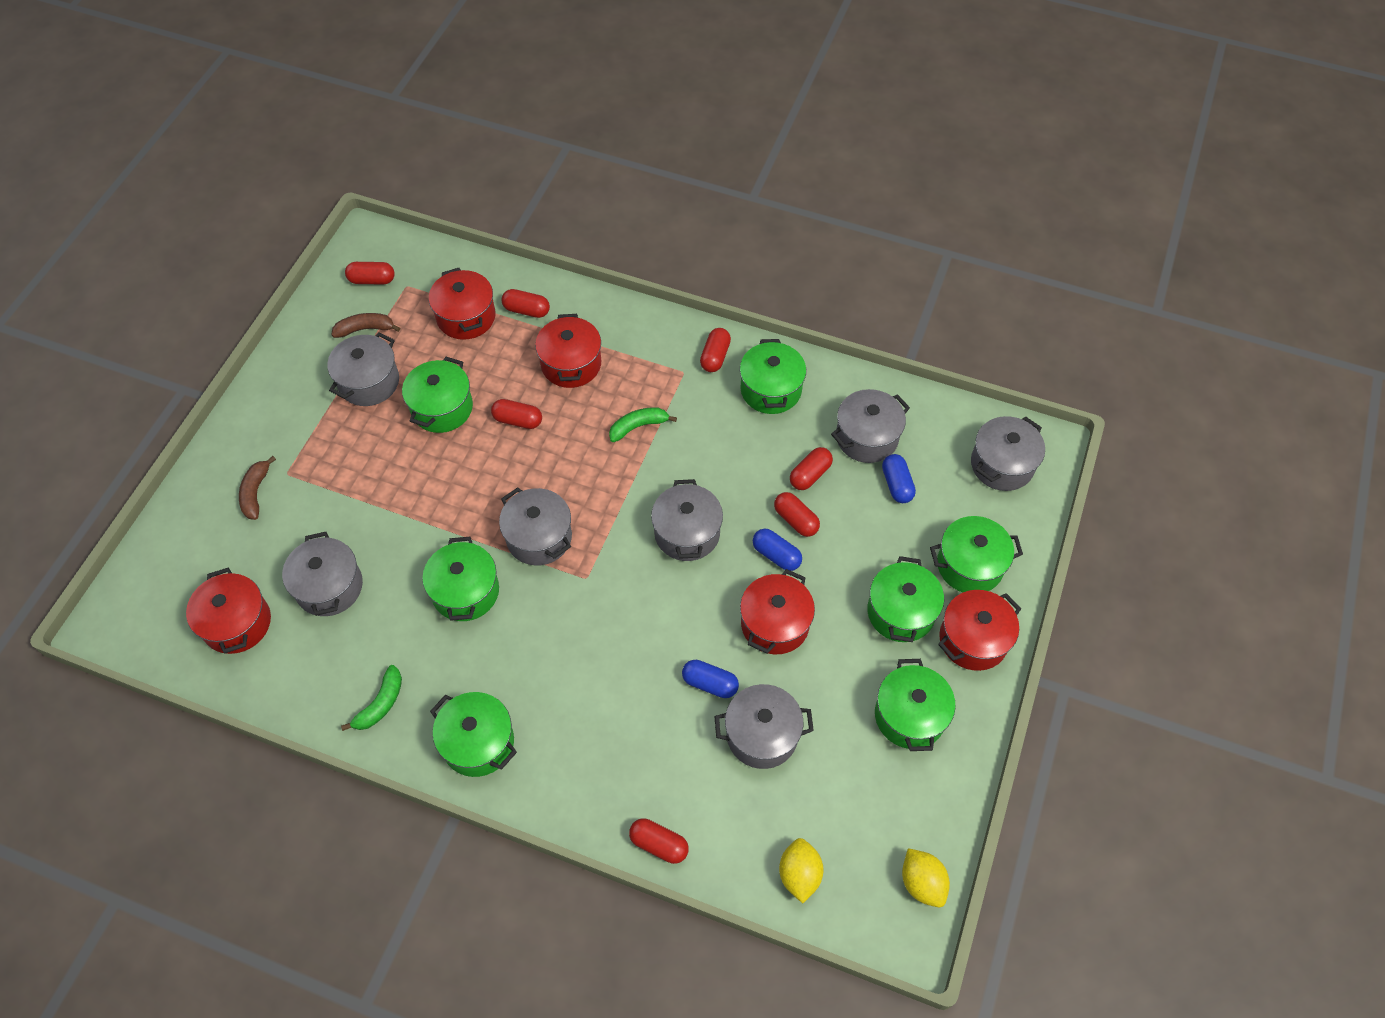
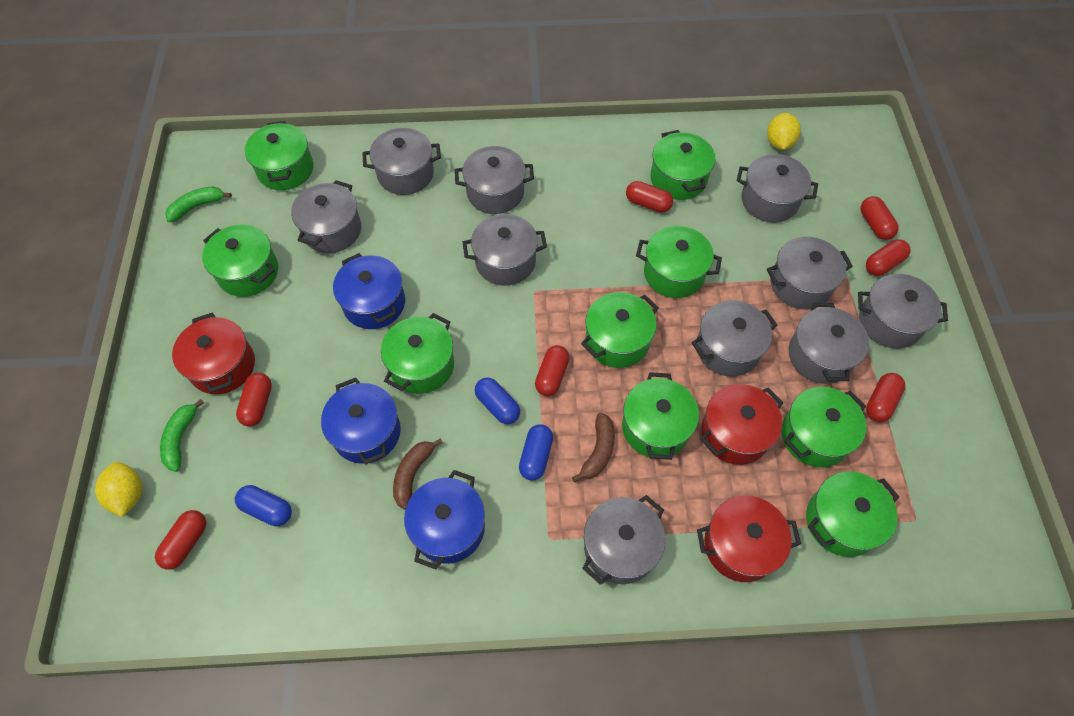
blue pot: none = 0 -> [321,378,401,465] [333,253,405,329] [404,470,485,570] = 3
green pot: [402,357,473,433] [422,537,499,621] [430,692,517,777] [740,339,806,414] [867,556,944,642] [875,659,956,751] [930,516,1023,592] = 7 -> [202,225,278,297] [245,121,313,190] [381,313,454,394] [581,292,659,368] [622,372,699,460] [636,226,722,298] [650,130,715,200] [781,387,866,467] [806,471,899,557] = 9
grey pot: [282,532,363,616] [327,332,399,406] [499,487,572,565] [651,479,723,561] [714,684,814,769] [831,389,910,463] [971,416,1045,491] = 7 -> [291,180,361,253] [362,128,441,195] [455,146,534,214] [462,214,547,286] [582,495,666,585] [691,300,778,377] [737,154,818,222] [767,237,853,309] [788,303,869,384] [858,274,948,349] = 10
red pot: [186,568,271,654] [429,268,496,340] [535,314,601,388] [740,569,815,654] [938,590,1021,671] = 5 -> [172,313,255,394] [697,496,801,582] [701,384,783,465] = 3

